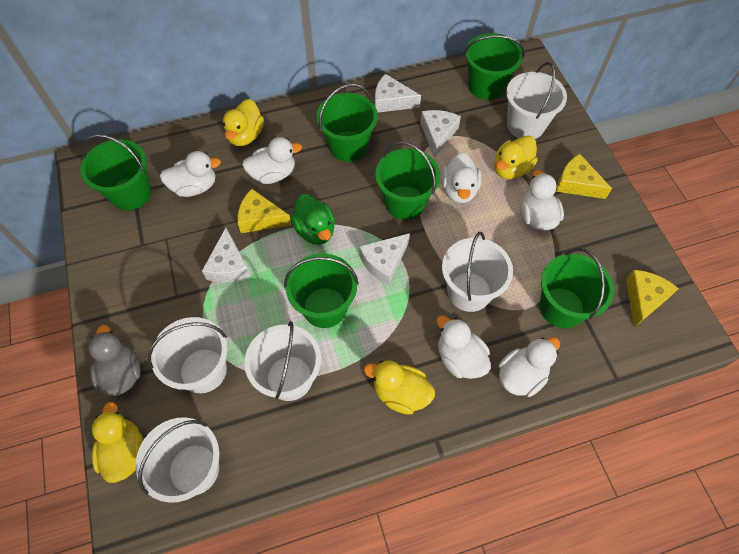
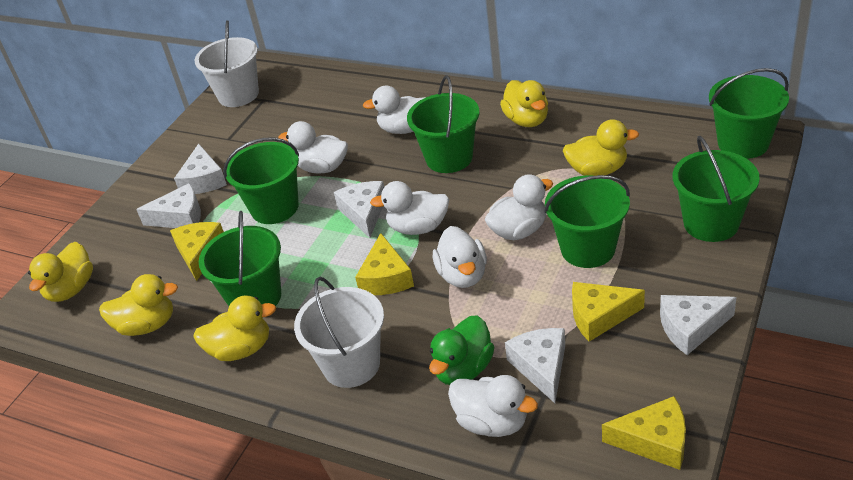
grey duck: [88,325,141,396] = 1 -> none = 0
white bucket: [136,417,220,503] [148,317,228,393] [244,322,321,401] [442,232,513,312] [506,62,567,139] = 5 -> [195,20,259,107] [294,277,384,388] = 2
white cheese: [202,228,251,283] [359,233,410,285] [375,74,421,113] [420,110,461,158] = 4 -> [136,183,201,228] [174,144,227,194] [334,181,384,238] [505,328,565,403] [660,295,737,355] = 5
yellow cheese: [237,189,292,233] [556,154,612,199] [626,270,679,328] = 3 -> [170,222,224,281] [355,233,414,295] [572,282,645,342] [602,396,686,470] = 4
yellow duck: [92,402,144,483] [223,99,264,146] [364,360,435,415] [494,135,538,179] = 4 -> [28,242,93,302] [99,274,178,336] [193,295,276,361] [500,80,548,127] [563,119,639,176] = 5

